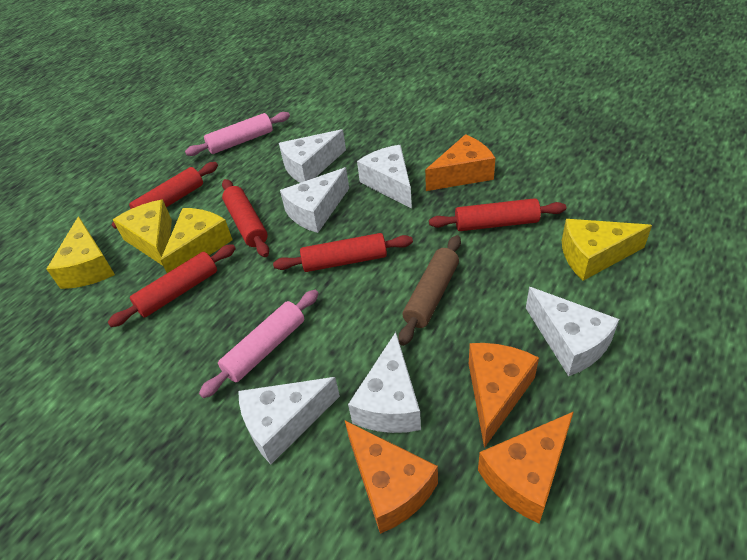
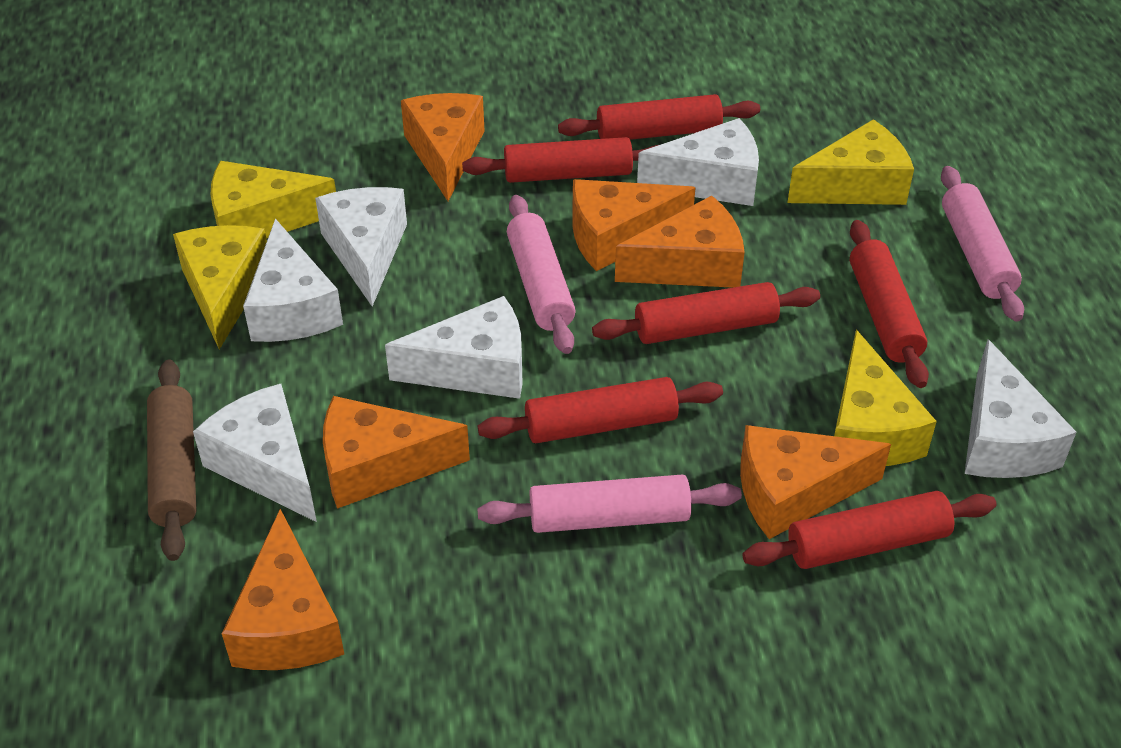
orange cheese: [345,421,438,534] [425,134,495,191] [469,343,539,448] [478,411,574,524] = 4 -> [222,509,344,670] [323,396,470,509] [401,93,485,201] [572,179,695,271] [615,195,745,288] [740,425,891,539] = 6
pink rolling pin: [185,112,290,156] [199,290,319,398] = 2 -> [477,474,742,533] [507,195,575,354] [941,166,1024,322] = 3
red rolling pin: [107,244,236,327] [111,162,218,229] [222,179,269,257] [273,233,413,272] [429,198,566,231] = 5 -> [462,137,658,183] [478,377,723,443] [558,94,760,140] [592,282,820,344] [742,491,997,569] [850,220,929,388] = 6

